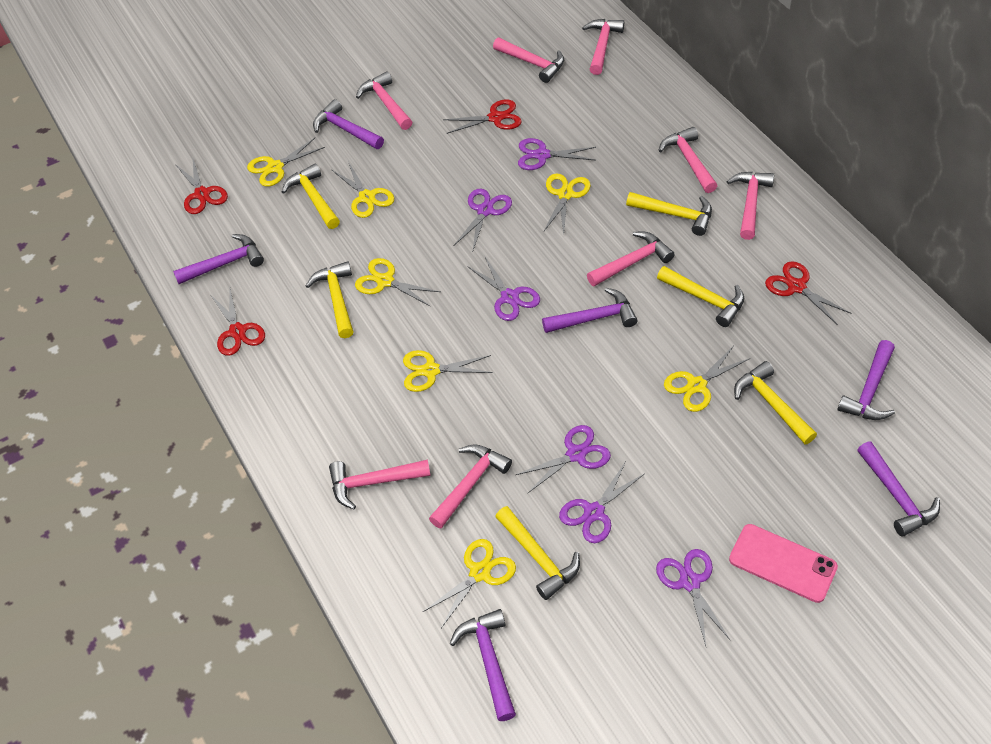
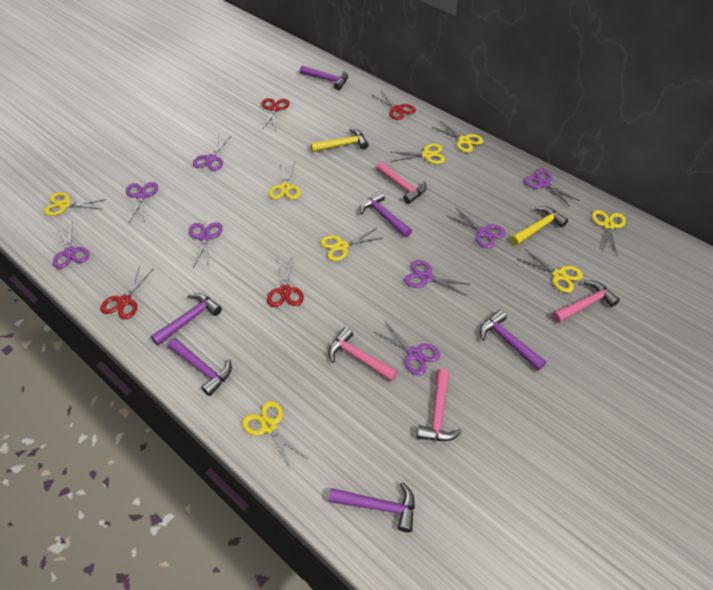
pink hammer: [329,460,431,509] [356,71,412,130] [429,444,512,529] [493,37,564,83] [582,19,624,75] [587,232,675,286] [658,127,717,193] [726,172,774,240] = 8 -> [328,327,398,382] [376,162,427,204] [417,369,462,441] [552,280,620,323] = 4
pink phone: [729,524,838,603] = 1 -> none = 0
purple scissors: [454,189,512,250] [467,257,540,321] [516,425,611,493] [518,138,596,170] [559,461,644,543] [656,549,730,646] = 6 -> [53,223,89,269] [126,182,158,223] [189,222,223,268] [193,136,231,171] [373,321,440,375] [404,260,469,296] [446,207,506,248] [523,169,579,207] = 8
yellow hammer: [282,164,340,229] [306,261,354,338] [495,506,580,600] [626,192,712,236] [657,266,744,327] [734,361,817,444] = 6 -> [311,128,369,152] [510,206,568,245] = 2
yellow scissors: [247,138,325,187] [332,161,394,218] [355,258,440,307] [403,350,493,392] [423,539,516,628] [544,173,591,234] [664,347,750,412] = 7 -> [44,192,107,216] [242,401,306,469] [269,162,301,200] [320,228,381,261] [393,144,445,164] [432,121,483,152] [518,249,583,293] [592,210,626,256] = 8

